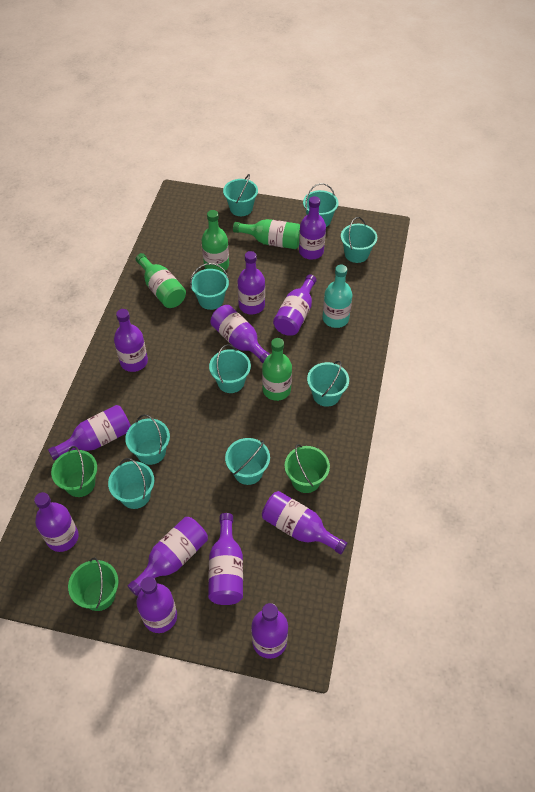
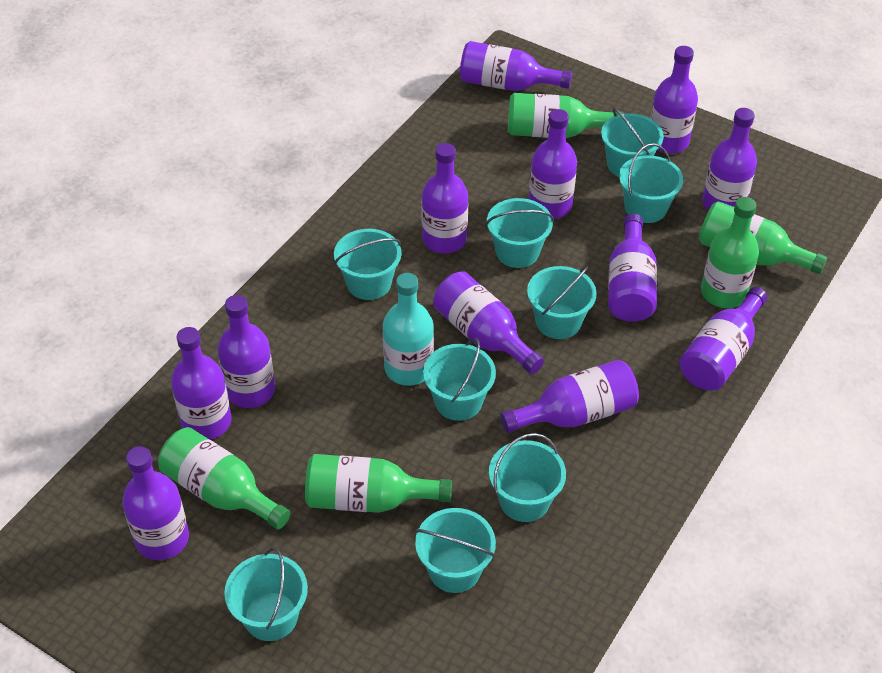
green bottle: [136,253,186,308] [202,210,229,272] [233,219,300,249] [262,338,292,401] = 4 -> [158,427,290,530] [305,454,452,513] [508,93,623,138] [699,201,827,274] [701,197,759,308] = 5
green bucket: [51,446,97,497] [68,557,119,611] [284,444,330,493] = 3 -> none = 0

